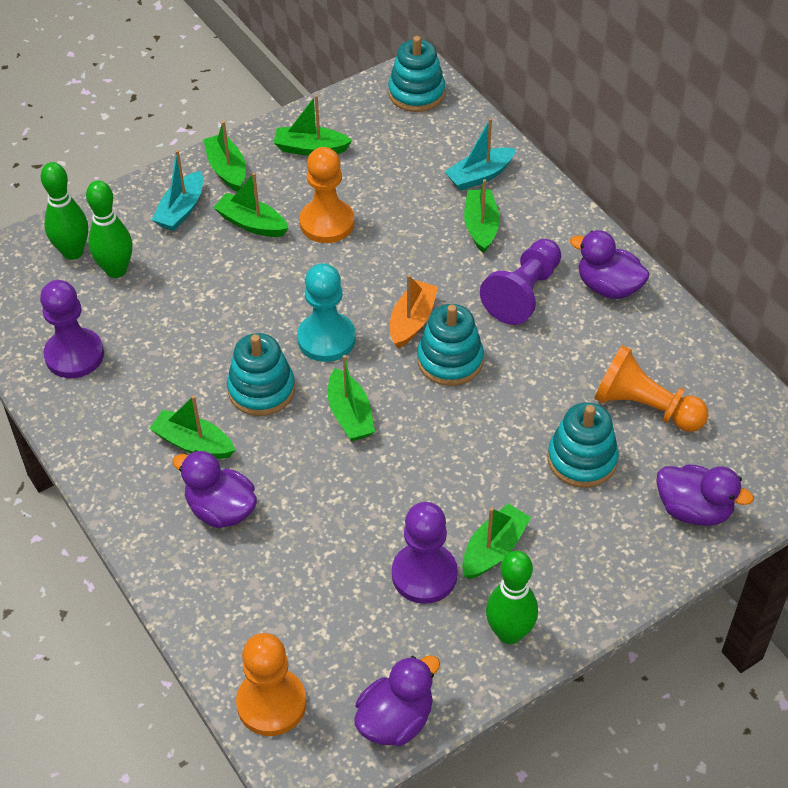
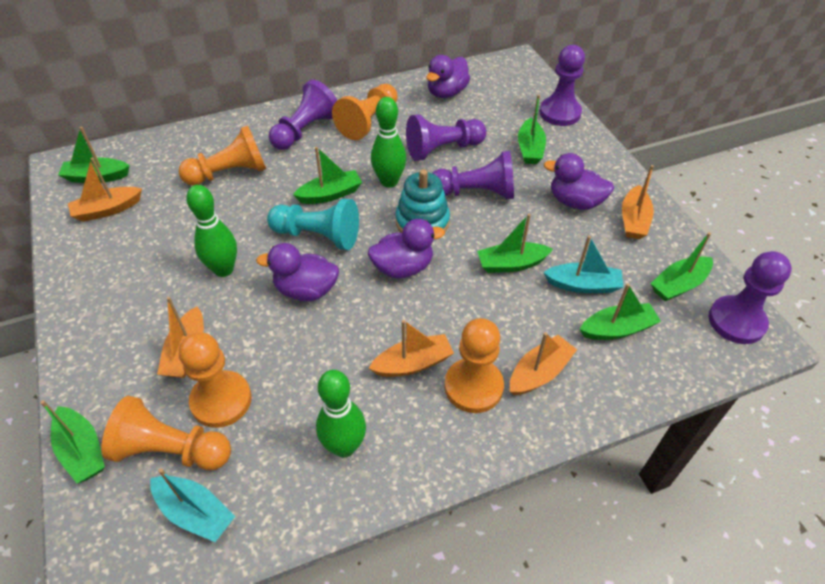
orange boat: [390,275,438,348] = 1 -> [68,157,142,222] [157,297,204,378] [369,320,454,377] [510,332,577,395] [622,165,654,239] = 5
orange pawn: [236,633,306,736] [300,147,354,243] [594,345,709,432] = 3 -> [101,396,231,470] [179,126,266,186] [179,332,252,428] [332,84,398,140] [444,318,504,413] = 5
purple pawn: [40,280,104,378] [392,502,458,604] [480,239,561,325] = 3 -> [269,80,337,150] [406,114,487,161] [432,151,514,199] [540,45,585,126] [708,251,792,344] = 5
turquoise stacking toy: [227,333,295,416] [388,36,445,112] [417,304,484,386] [548,402,619,488] = 4 -> [395,169,450,233] = 1

